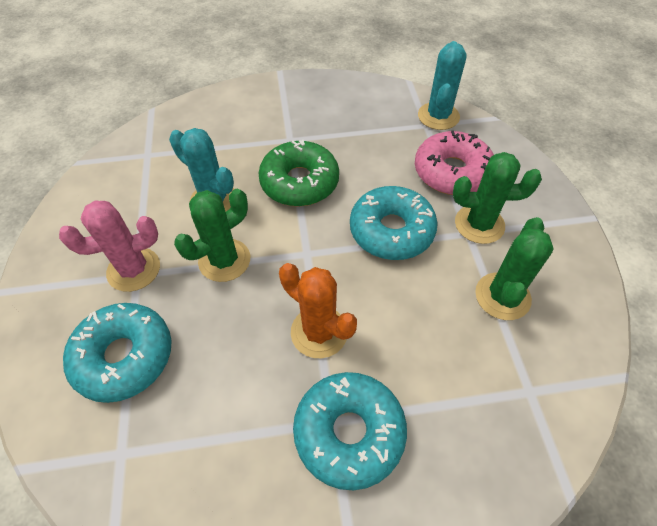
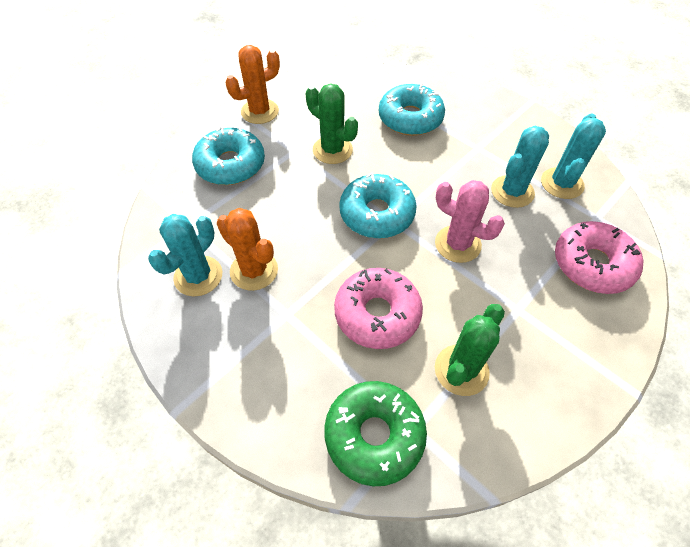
green cactus: [174,189,250,282] [453,152,542,244] [475,217,554,320] = 3 -> [306,83,358,164] [435,304,505,396] = 2
orange cactus: [279,263,357,358] = 1 -> [216,208,278,291] [225,45,280,124] = 2
pink donut: [415,130,494,195] = 1 -> [334,268,423,349] [555,221,643,294] = 2
turquoise cactus: [169,128,234,212] [418,41,467,130] = 2 -> [148,214,222,296] [491,126,549,208] [541,113,606,199] = 3

